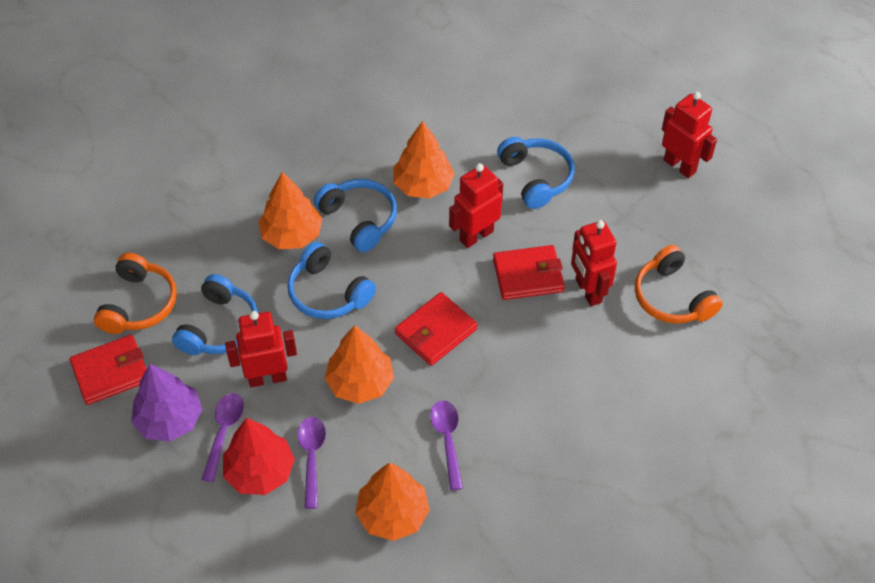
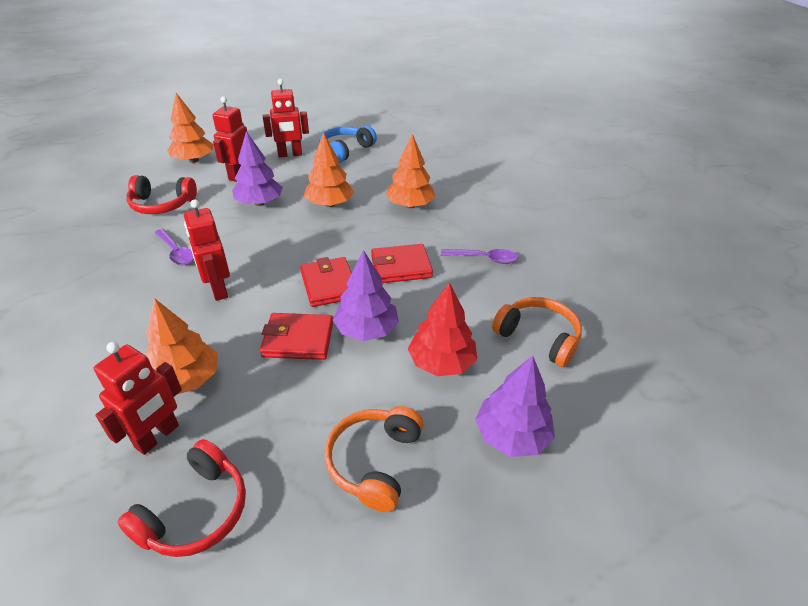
blue headphones: [172,274,258,355] [287,242,376,319] [314,179,397,252] [497,137,575,209] = 4 -> [320,126,377,163] = 1
purple spoon: [201,393,244,482] [298,417,326,509] [430,400,463,491] = 3 -> [155,229,194,265] [441,249,518,264] = 2
purple tree: [131,364,202,442] = 1 -> [232,131,283,206] [333,250,399,341] [475,356,555,457] = 3
red headphones: none = 0 -> [118,439,246,557] [126,175,197,214] = 2

